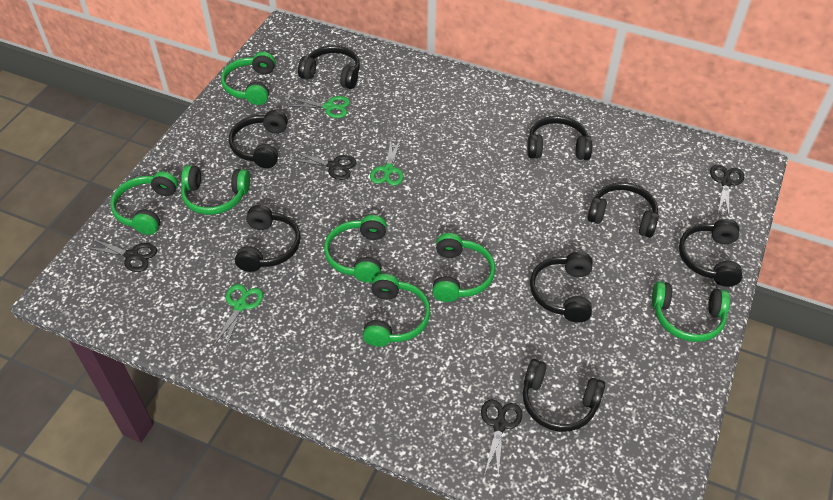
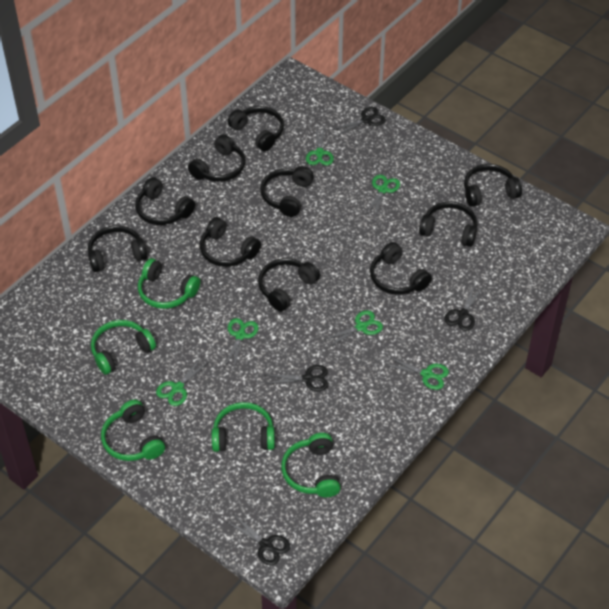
black headphones: [229,110,288,168] [235,205,300,272] [298,45,360,89] [523,359,605,432] [527,116,592,160] [530,252,593,323] [587,182,659,238] [679,219,742,287] = 8 -> [88,225,147,272] [135,177,195,225] [188,134,245,182] [200,217,261,267] [227,106,284,151] [258,258,320,311] [260,166,314,217] [370,242,432,295] [419,201,477,247] [464,164,522,207] = 10
green headphones: [111,171,178,235] [181,165,250,215] [221,52,275,105] [324,215,387,283] [362,274,430,347] [432,233,495,302] [652,281,730,342] = 7 -> [91,320,156,375] [101,400,165,461] [138,258,200,309] [212,402,275,452] [281,433,341,497] = 5
green scissors: [213,284,263,350] [286,96,350,118] [370,139,403,186] = 3 -> [156,358,208,406] [224,318,259,369] [306,126,334,165] [323,310,383,347] [366,175,400,218] [385,356,449,390] = 6

